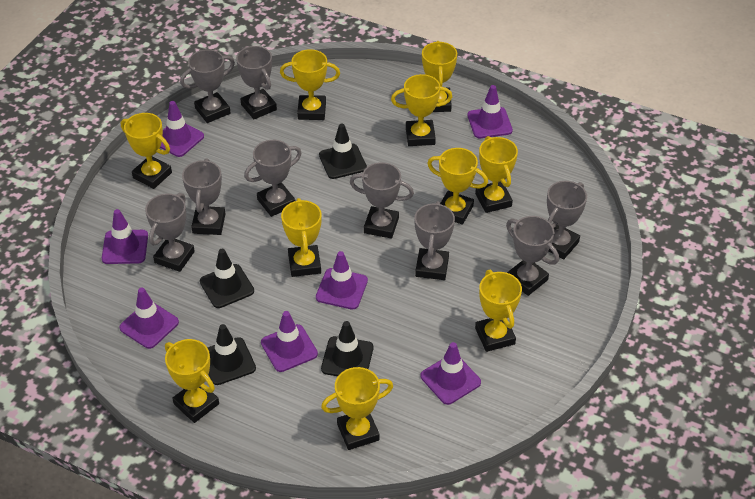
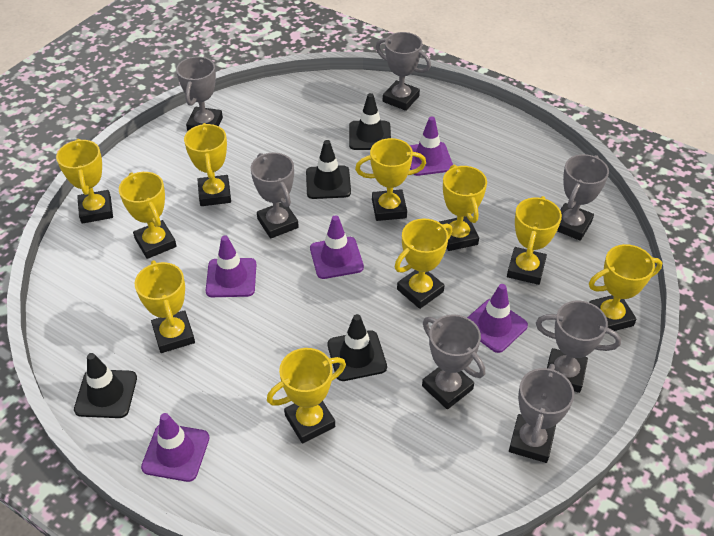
grey trophy: [145,193,195,272] [180,49,235,123] [182,158,225,235] [236,46,277,119] [244,140,302,217] [350,162,414,239] [414,201,455,280] [506,216,559,296] [547,181,587,259] = 9 -> [176,56,223,131] [251,153,299,239] [376,32,431,111] [422,314,485,409] [509,364,574,463] [536,301,621,393] [557,154,609,241] = 7
purple traffic cone: [102,209,148,264] [119,288,179,349] [160,101,204,157] [261,311,318,372] [316,251,368,309] [421,342,481,405] [467,85,513,138] = 7 -> [141,413,210,482] [206,236,256,297] [310,215,364,279] [410,116,453,176] [467,284,528,353] = 5

